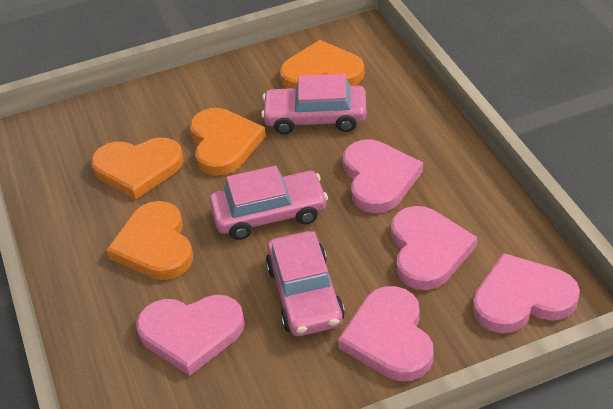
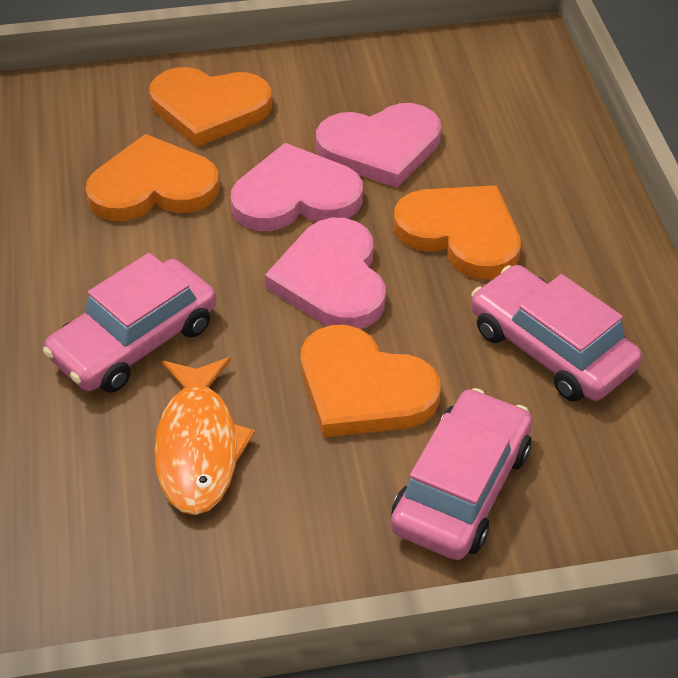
orange fish: none = 0 -> [154,357,255,515] = 1
pink heart: [136,295,245,376] [338,286,434,381] [343,139,423,213] [391,206,477,290] [473,253,580,333] = 5 -> [230,143,363,231] [265,218,386,329] [316,103,441,188] = 3

